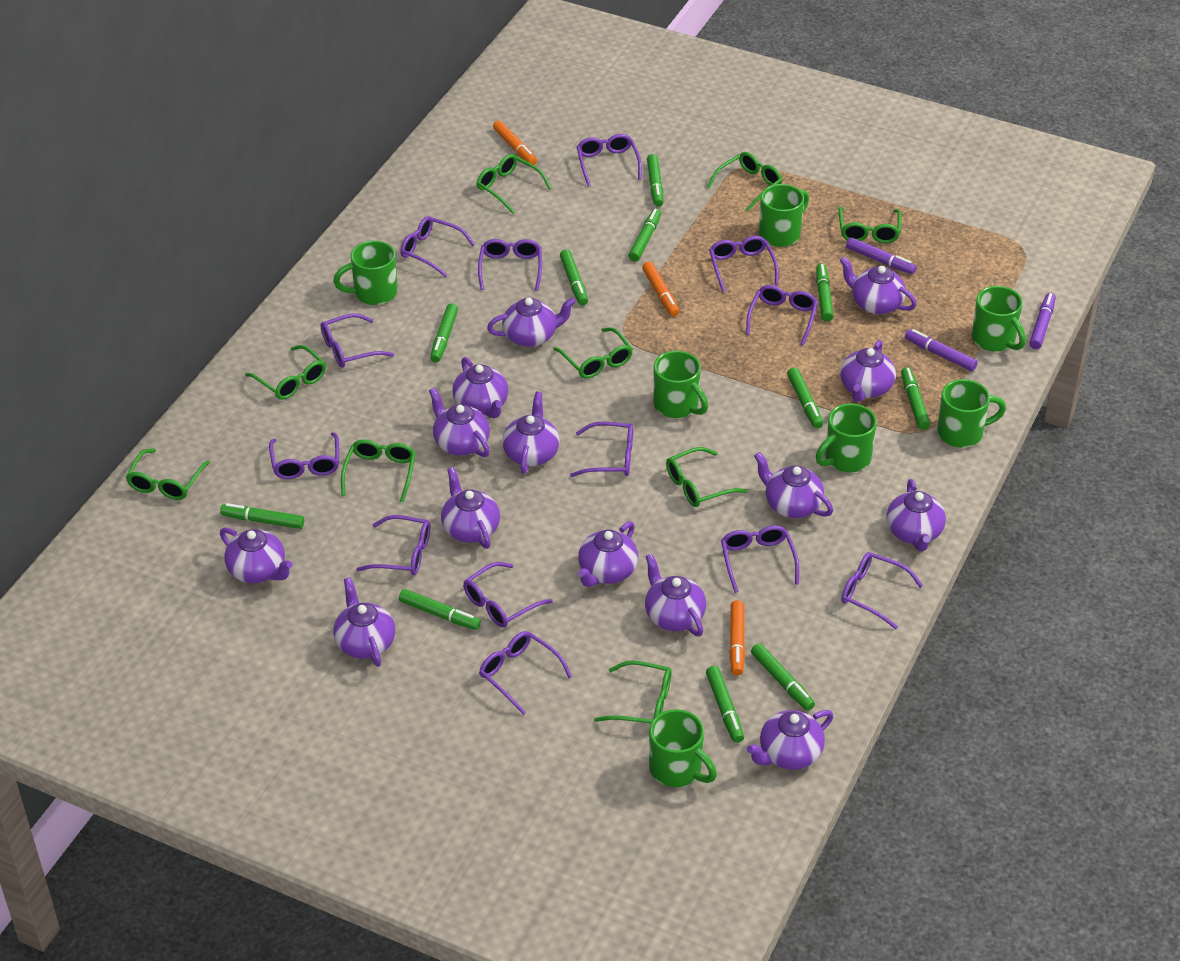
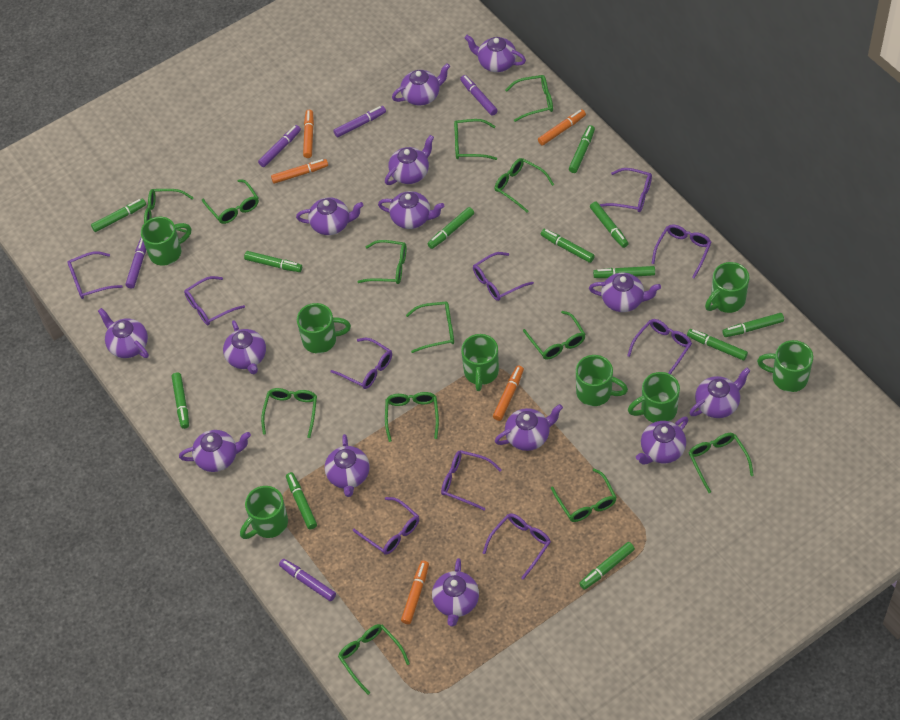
green glasses: [126,449,210,500] [245,345,326,400] [341,439,416,503] [477,154,551,214] [553,327,633,379] [594,660,671,723] [666,447,747,507] [707,152,782,211] [839,207,902,243] = 9 -> [144,189,194,233] [202,179,259,224] [261,388,317,438] [338,624,410,695] [358,240,407,284] [385,392,439,442] [406,302,454,353] [454,119,497,160] [495,158,554,213] [505,75,553,122] [523,311,586,359] [551,468,617,522] [689,433,754,493] = 13
green marker: [220,503,304,529] [399,589,481,630] [430,303,458,362] [560,250,588,305] [629,209,661,262] [647,154,663,207] [706,666,744,743] [751,643,815,711] [787,367,823,429] [816,264,834,321] [901,367,930,430] = 11 -> [91,198,146,232] [172,372,189,429] [244,251,302,272] [286,472,317,529] [427,207,474,249] [541,229,595,263] [569,125,595,173] [579,542,635,590] [590,202,629,248] [593,266,655,278] [687,329,748,360] [723,313,784,337] = 12
green mug: [333,241,398,305] [649,709,717,787] [653,351,708,418] [759,184,809,247] [816,403,877,472] [937,379,1006,448] [972,286,1026,352] = 7 -> [141,217,192,266] [240,486,288,539] [297,303,351,353] [461,334,499,391] [576,355,628,406] [628,372,680,423] [705,262,749,313] [757,340,813,392] = 8
orange marker: [493,120,537,165] [642,261,679,317] [729,600,745,676] = 3 -> [271,159,328,184] [303,110,314,158] [401,561,429,624] [493,365,524,421] [538,109,586,146] = 5
purple glasses: [269,432,339,479] [321,313,394,367] [356,515,430,575] [401,216,475,277] [463,562,552,628] [478,239,542,291] [479,631,572,715] [570,422,633,477] [577,134,642,187] [709,236,779,292] [721,526,799,593] [746,285,818,345] [841,552,923,629] = 13 -> [67,251,123,299] [184,276,245,325] [330,338,392,389] [353,497,419,555] [441,450,501,511] [473,252,534,301] [483,513,551,580] [600,168,652,212] [627,319,692,374] [651,224,712,279] = 10
purple marker: [846,237,917,274] [905,329,978,371] [1029,293,1056,349] = 3 -> [126,237,146,289] [258,125,301,167] [279,559,336,601] [333,106,386,137] [460,75,498,116] = 5

